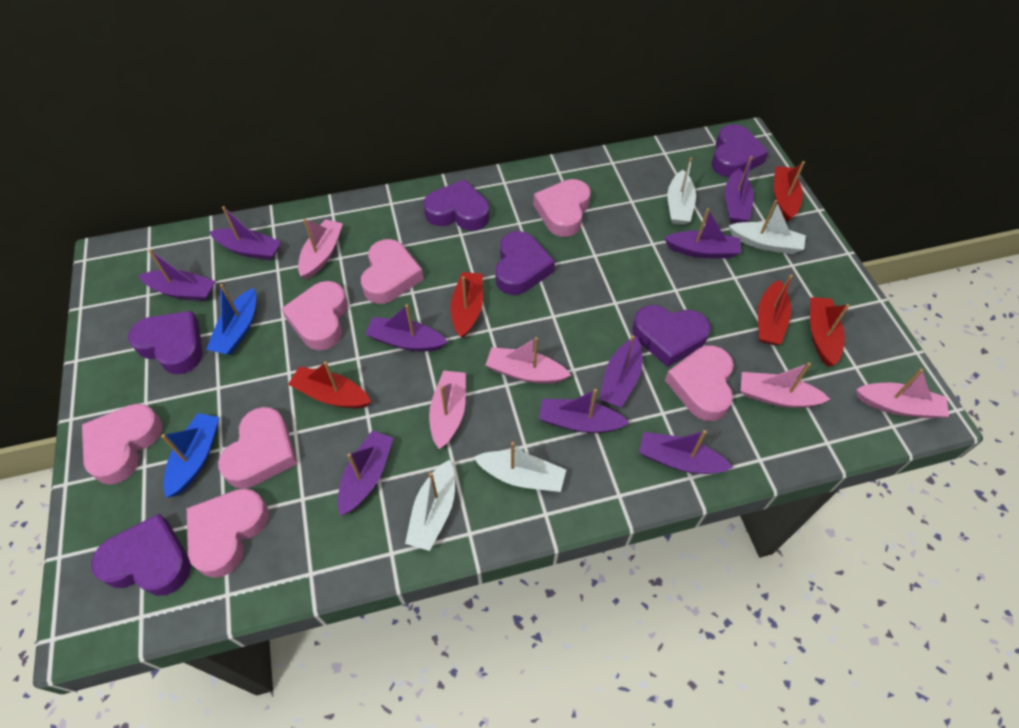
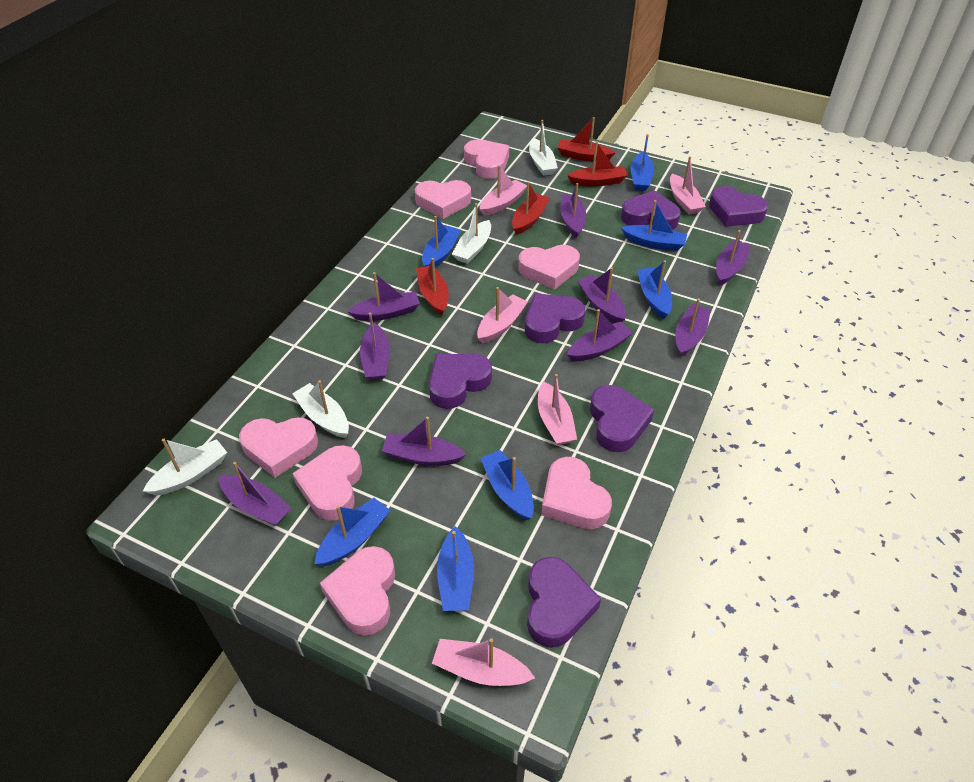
blue boat: [161,413,219,498] [206,284,256,355] = 2 -> [315,498,390,566] [422,216,461,267] [437,526,474,611] [481,450,534,520] [621,200,687,251] [631,134,654,191] [637,261,672,319] = 7
red boat: [288,361,371,408] [450,272,483,339] [758,275,793,345] [774,161,805,222] [810,297,850,366] = 5 -> [416,258,449,316] [512,181,550,235] [557,117,616,162] [567,141,628,187] = 4

